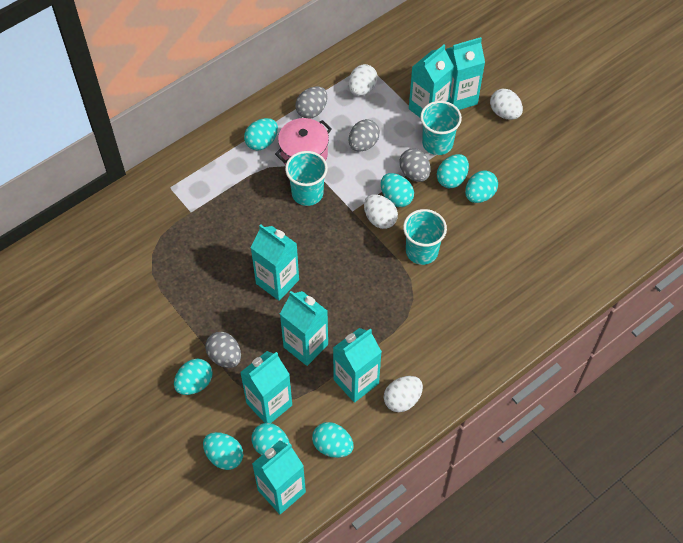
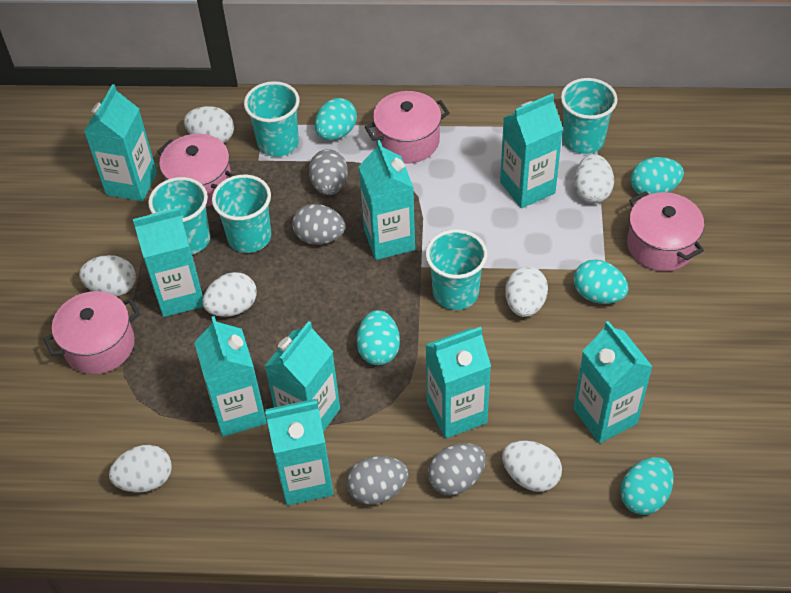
pink pot: [275,118,332,165] = 1 -> [43,291,140,374] [157,134,234,207] [365,91,450,163] [627,191,704,271] = 4
turquoise carton: [240,351,292,423] [251,224,299,301] [252,440,306,514] [280,291,328,366] [333,328,382,403] [409,45,454,117] [446,37,485,110] = 7 -> [84,84,157,202] [133,208,203,317] [194,316,267,437] [265,321,340,432] [265,399,333,505] [359,140,415,260] [426,327,491,439] [500,93,563,208] [573,321,653,443] = 9
turquoise cup: [285,151,328,206] [403,209,447,265] [420,101,462,155] = 3 -> [148,177,210,254] [212,175,271,253] [244,81,300,157] [426,229,487,310] [561,78,617,154] = 5
turquoise egg: [174,359,212,395] [203,432,243,470] [244,118,278,150] [251,423,290,455] [312,422,354,458] [381,173,414,207] [437,154,469,188] [465,170,498,203] = 8 -> [315,98,357,140] [357,310,400,365] [574,259,628,304] [620,457,674,515] [630,157,684,197] = 5
white egg: [348,64,378,96] [364,194,398,229] [384,376,423,412] [490,89,523,120] = 4 -> [79,255,136,296] [109,445,172,493] [184,106,234,143] [202,272,257,317] [502,441,562,492] [505,266,548,317] [574,154,614,203] = 7

